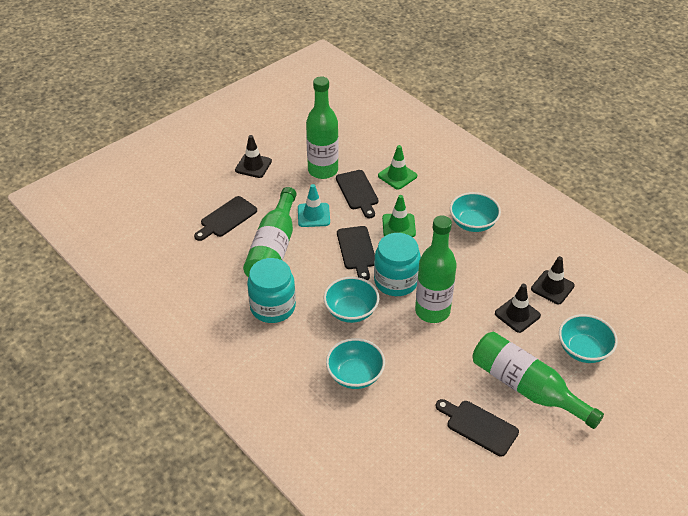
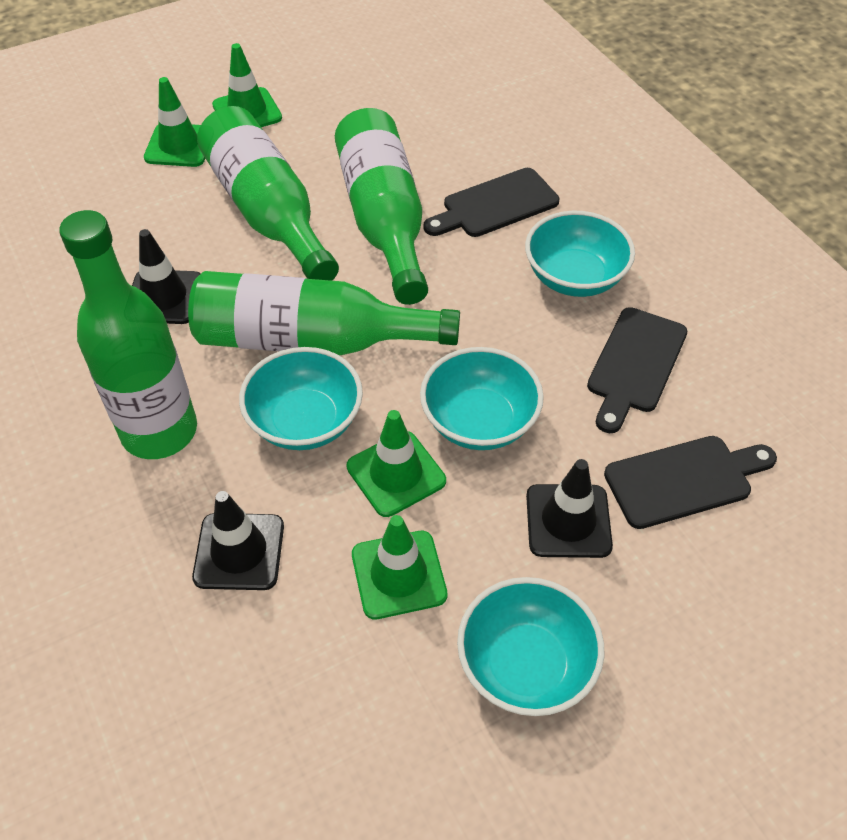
black cutting board: [194,196,257,241] [336,170,379,218] [337,226,375,281] [436,399,519,457] = 4 -> [423,168,559,237] [587,307,687,433] [604,436,777,529] = 3
green traffic cone: [378,145,417,190] [382,195,416,237] = 2 -> [144,77,205,167] [212,43,282,127] [347,410,446,517] [352,515,447,619] = 4
turquoise jar: [247,258,296,323] [374,233,421,296] = 2 -> none = 0
turquoise traffic cone: [298,184,330,227] = 1 -> none = 0

